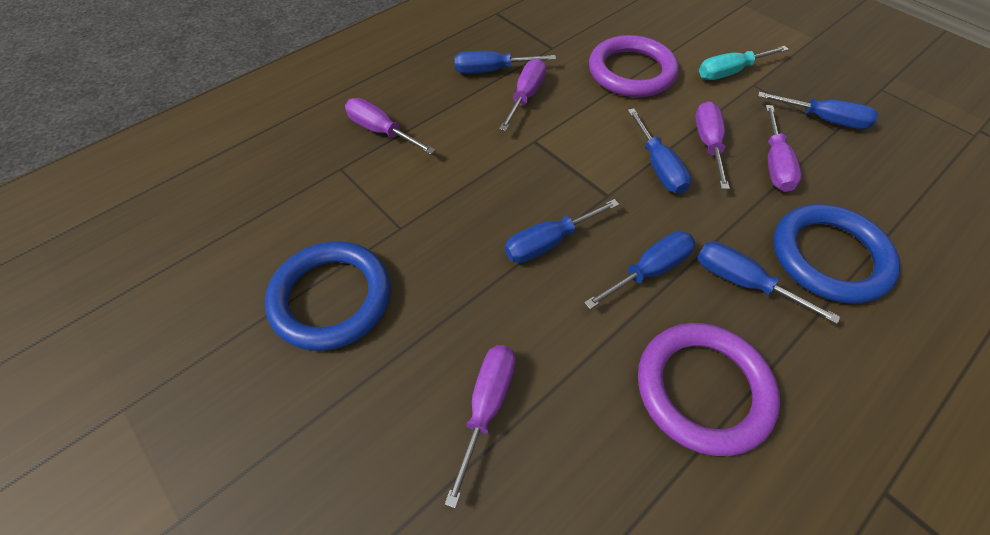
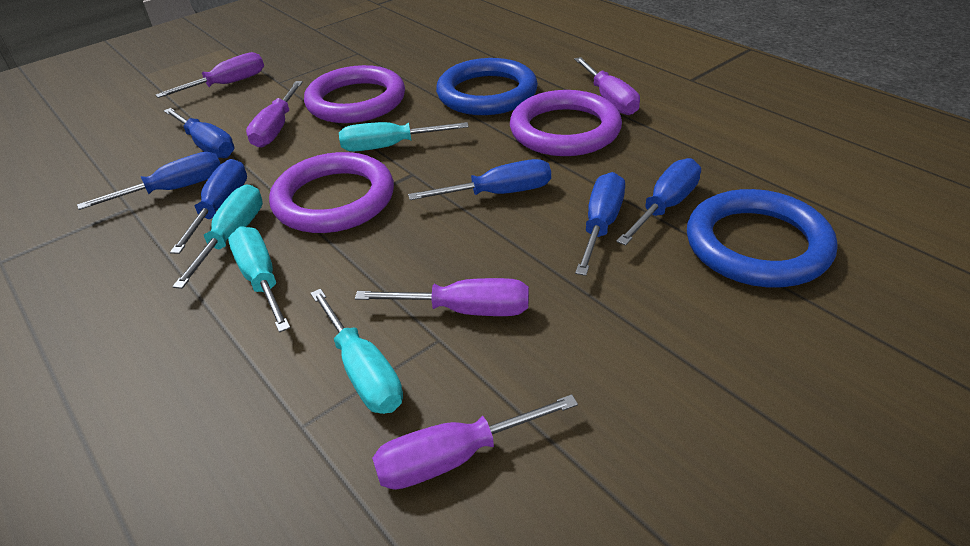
purple ring: [589,35,679,97] [638,323,780,456] = 2 -> [269,152,394,233] [304,65,405,123] [510,90,622,156] = 3
turquoise screwdriver: [699,46,789,80] = 1 -> [172,185,263,289] [228,227,291,333] [310,289,403,414] [339,122,469,151] = 4

